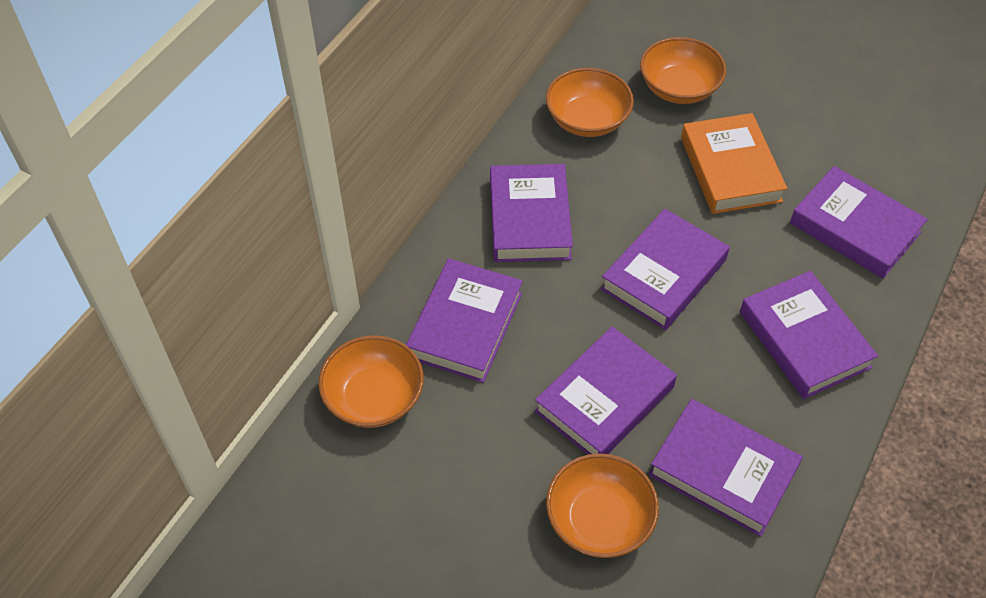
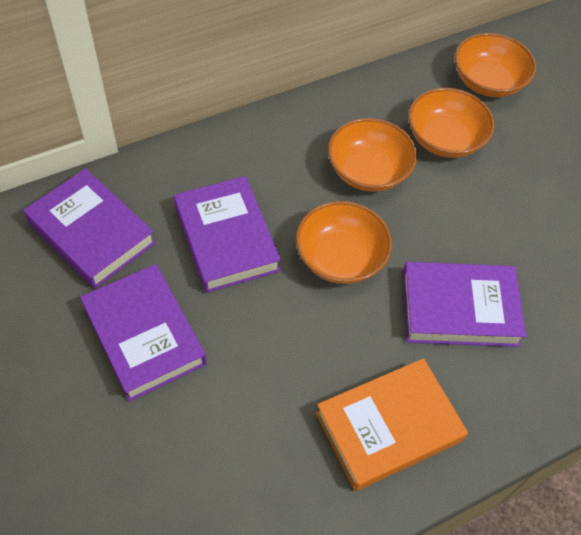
purple book: [406,259,523,383] [490,164,573,262] [534,327,677,455] [601,209,730,330] [649,399,803,537] [740,271,878,399] [790,166,928,279] = 7 -> [23,168,156,289] [80,264,207,402] [174,176,281,293] [402,262,526,347] = 4

